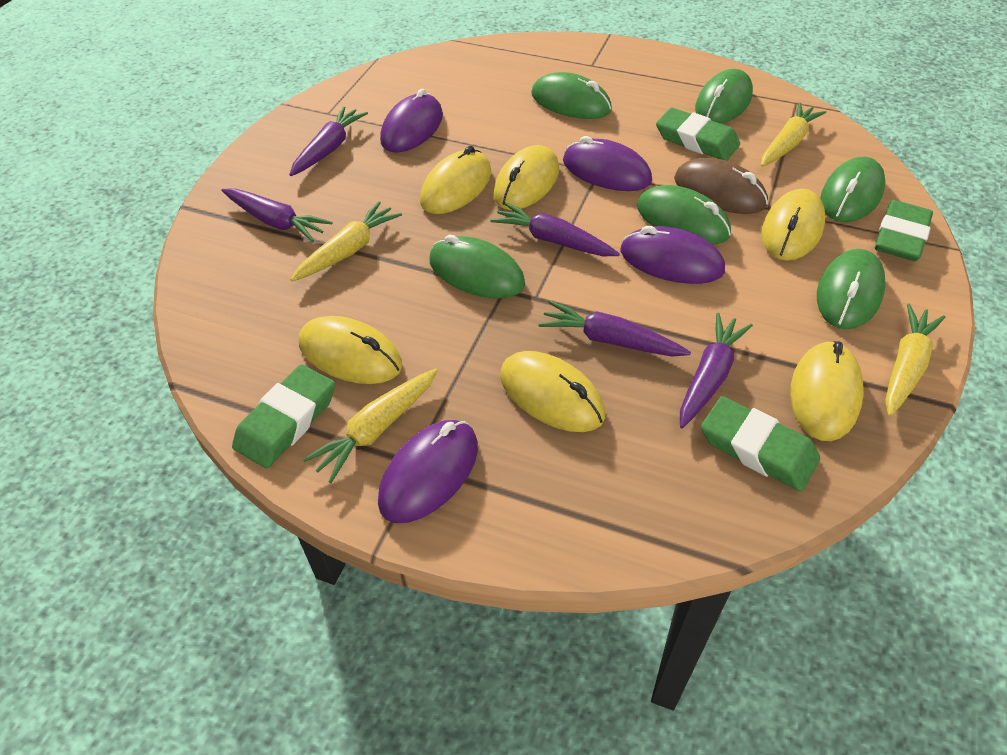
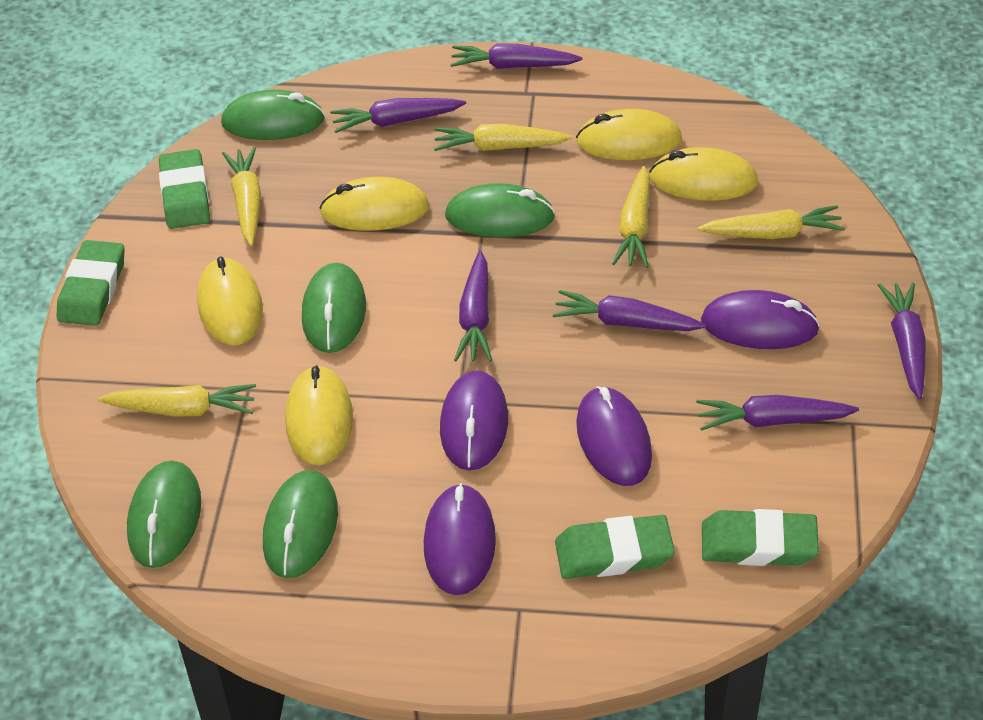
brown mouse: [674,158,768,214] = 1 -> none = 0
green mouse: [429,235,525,298] [531,72,612,119] [637,185,731,245] [695,69,753,124] [817,249,886,329] [820,157,885,222] = 6 -> [127,461,201,568] [221,90,325,140] [263,470,338,578] [302,263,366,353] [445,183,555,238] = 5
purple carrot: [221,188,333,242] [289,106,368,176] [490,202,620,256] [538,301,691,357] [680,312,753,428] = 5 -> [330,98,466,133] [450,44,583,69] [454,251,492,362] [552,290,706,331] [696,395,859,431] [878,283,926,399] = 6
yellow carrot: [290,201,402,282] [303,368,438,483] [761,103,826,167] [885,304,946,416] = 4 -> [97,384,256,417] [222,147,261,246] [434,124,572,151] [612,166,650,268] [697,205,845,239] = 5
yellow mouse: [299,316,402,384] [420,146,491,214] [493,145,559,210] [500,351,605,432] [761,189,825,261] [790,341,864,441] = 6 -> [197,256,263,345] [285,365,353,465] [319,177,429,231] [576,109,682,160] [649,147,758,201] = 5

